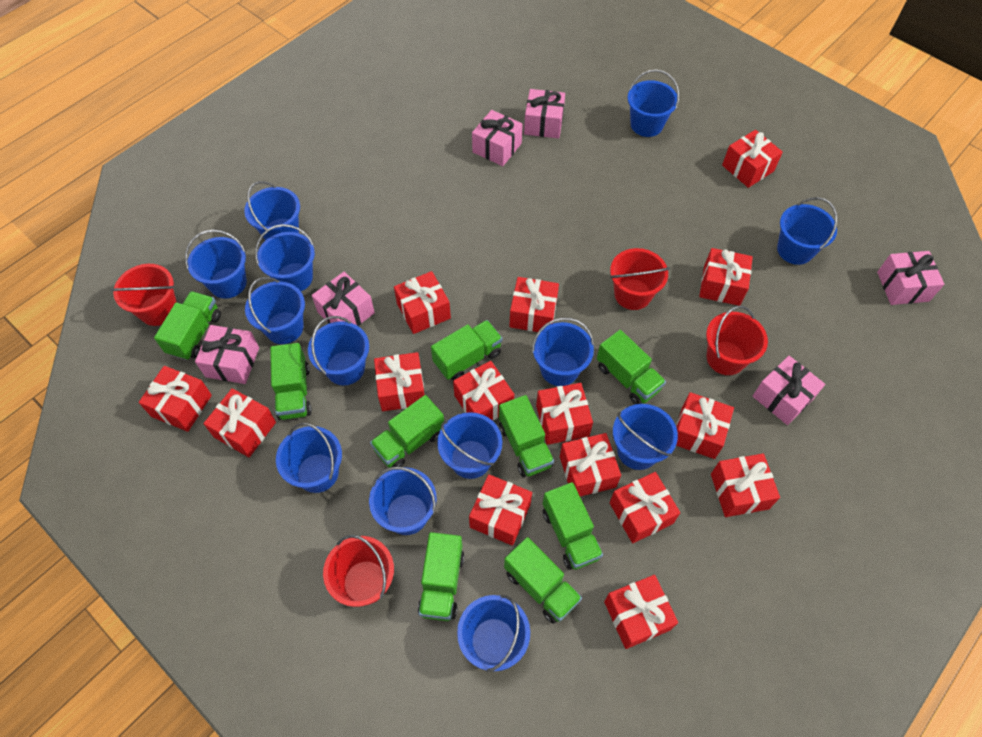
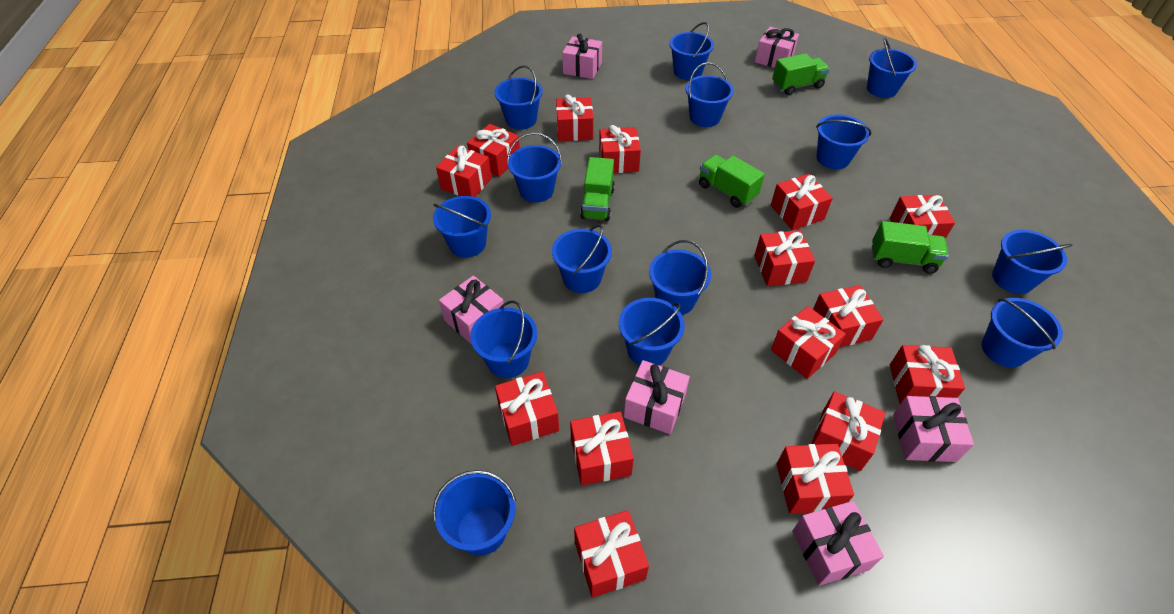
blue bucket: [185,229,247,299] [244,181,300,241] [245,277,305,344] [255,224,315,291] [276,423,342,493] [308,316,369,385] [369,467,437,535] [437,412,502,479] [457,595,530,672] [532,318,594,386] [613,404,678,470] [627,70,679,137] [777,197,838,265] = 13 -> [433,196,491,257] [433,470,516,556] [470,300,537,378] [495,65,543,130] [507,132,562,202] [552,225,612,293] [619,298,685,365] [649,240,711,315] [669,22,714,80] [686,62,734,127] [816,114,872,169] [867,38,917,98] [982,298,1063,367] [992,230,1073,294] = 14
green truck: [154,291,221,360] [270,343,312,420] [370,395,444,468] [418,532,464,621] [431,320,502,381] [499,395,554,477] [504,537,582,624] [543,482,603,570] [597,330,666,404] = 9 -> [580,157,615,221] [699,155,765,208] [772,53,830,95] [872,221,949,274] = 4
red bucket: [110,264,177,326] [323,535,394,607] [610,248,670,310] [706,306,768,375] = 4 -> none = 0

